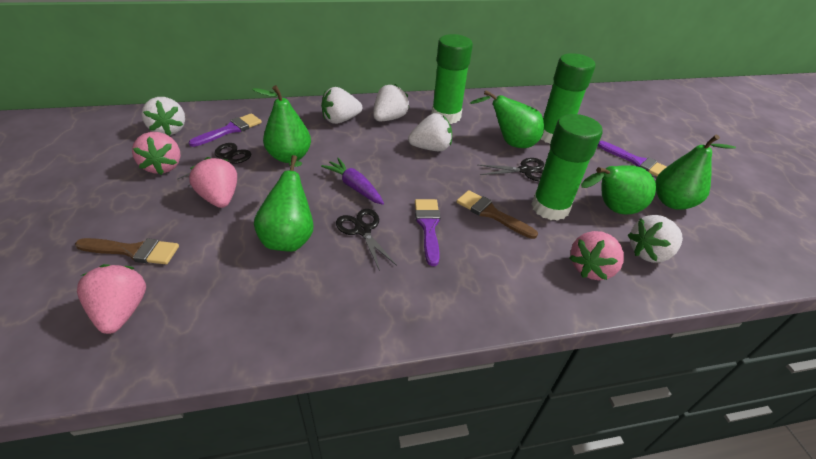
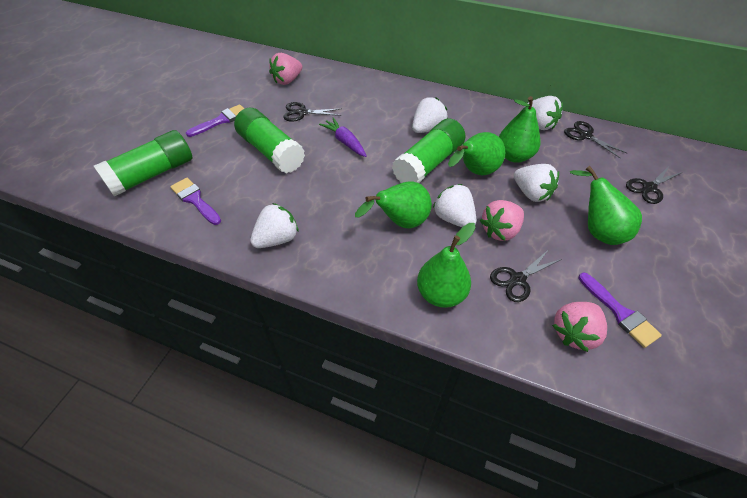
black scissors: [177,143,252,187] [336,209,397,271] [479,158,544,182] = 3 -> [283,102,342,122] [490,250,562,302] [564,121,627,158] [626,165,683,204] = 4
brown brush: [75,238,179,264] [457,190,538,239] = 2 -> none = 0
pink strawberry: [77,264,146,334] [132,132,181,175] [189,157,237,208] [569,231,624,280] = 4 -> [269,53,302,85] [480,200,524,241] [552,302,607,352] = 3

